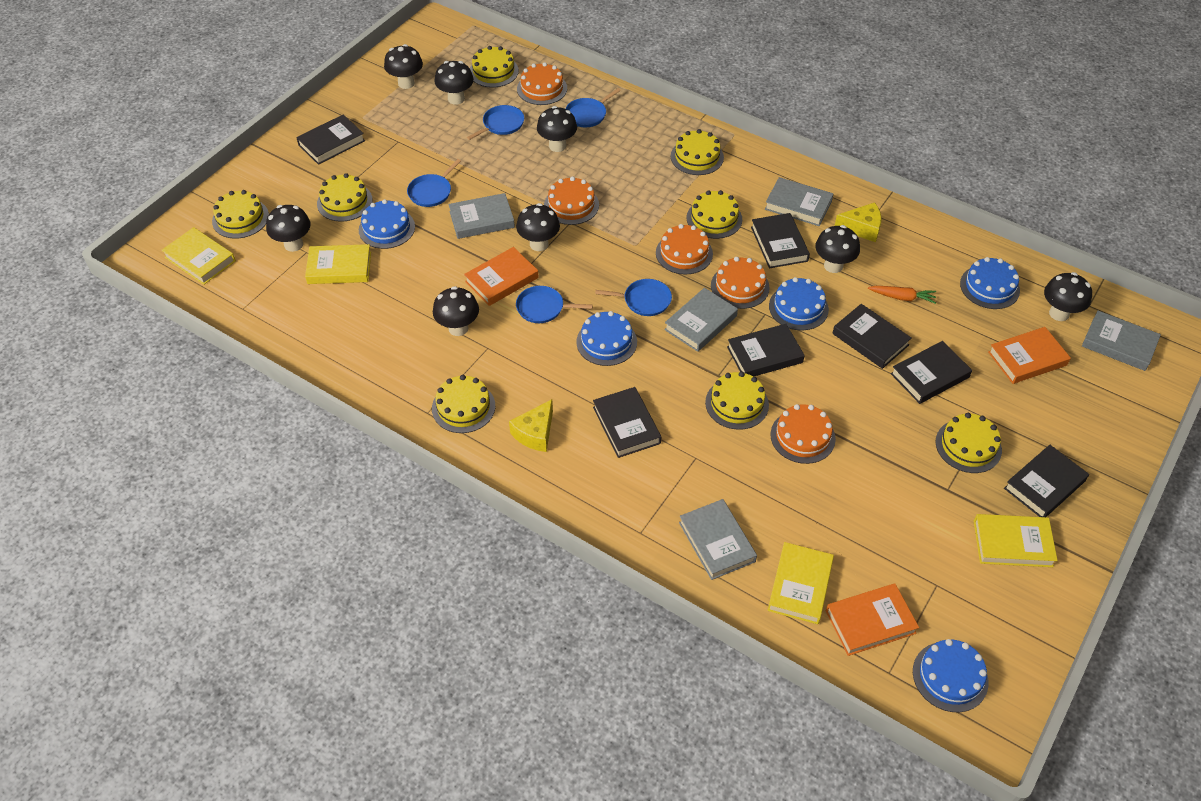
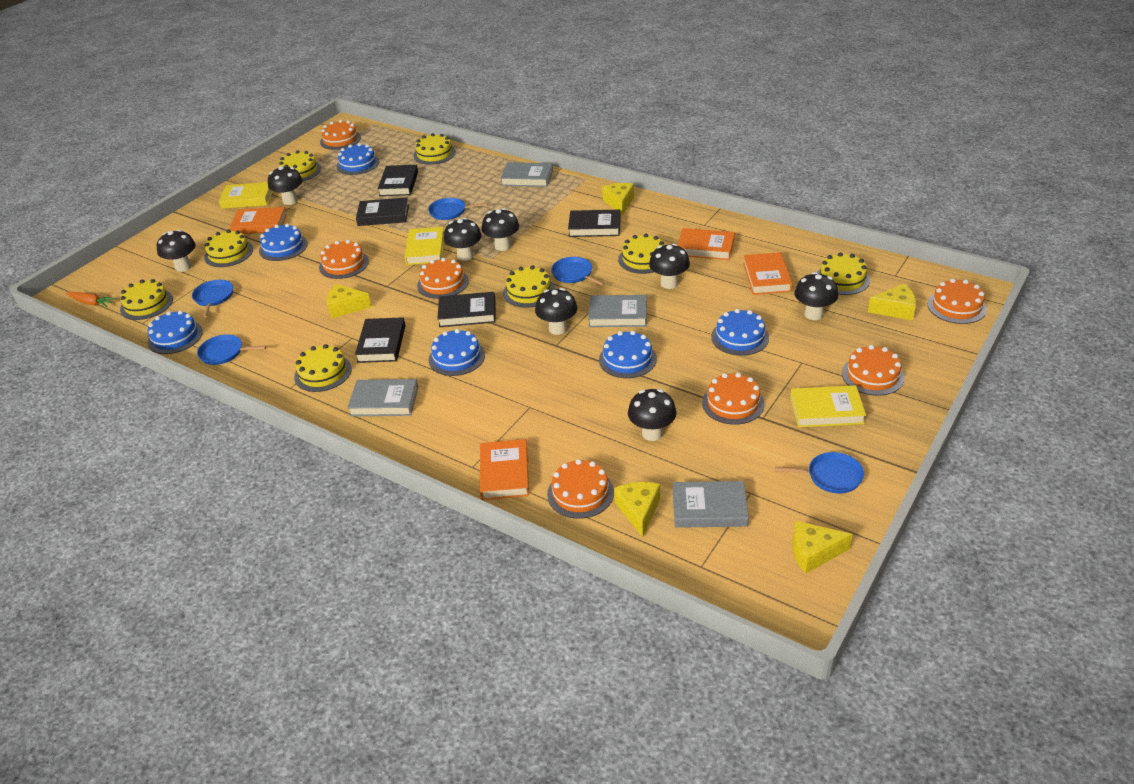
black book: [296,114,365,165] [593,387,661,458] [727,324,805,377] [751,213,810,268] [832,304,911,369] [891,341,972,404] [1004,445,1089,517] = 7 -> [355,317,406,363] [356,197,409,226] [378,165,418,196] [437,292,496,327] [568,210,621,237] = 5
blue cake: [359,199,415,249] [576,311,637,366] [769,277,829,330] [913,639,989,712] [960,257,1020,309] = 5 -> [148,310,203,354] [259,224,308,261] [337,143,379,175] [428,329,485,376] [599,331,657,378] [711,309,769,356] = 6
grey book: [449,193,515,239] [664,288,738,352] [679,499,757,580] [765,177,833,226] [1082,311,1161,371] = 5 -> [347,379,418,416] [501,162,553,187] [588,295,647,327] [673,481,749,528] = 4
orange book: [464,247,539,306] [826,583,919,656] [988,327,1071,384] = 3 -> [230,207,287,234] [480,439,529,500] [677,228,735,260] [743,252,792,295] = 4
orange cake: [517,62,567,105] [544,177,599,225] [656,224,713,275] [711,257,770,309] [770,404,836,464] = 5 -> [319,240,369,279] [320,120,361,150] [417,258,469,299] [547,459,614,519] [702,373,765,425] [842,345,905,396] [927,279,987,324] = 7
yellow book: [162,227,236,285] [305,244,371,284] [768,542,834,624] [974,514,1058,567] = 4 -> [219,182,273,209] [405,227,444,265] [790,385,866,427] = 3
yellow cheese: [509,399,553,452] [835,202,882,242] = 2 -> [327,284,371,319] [602,183,634,215] [614,482,660,537] [792,521,852,574] [868,284,916,320] = 5

